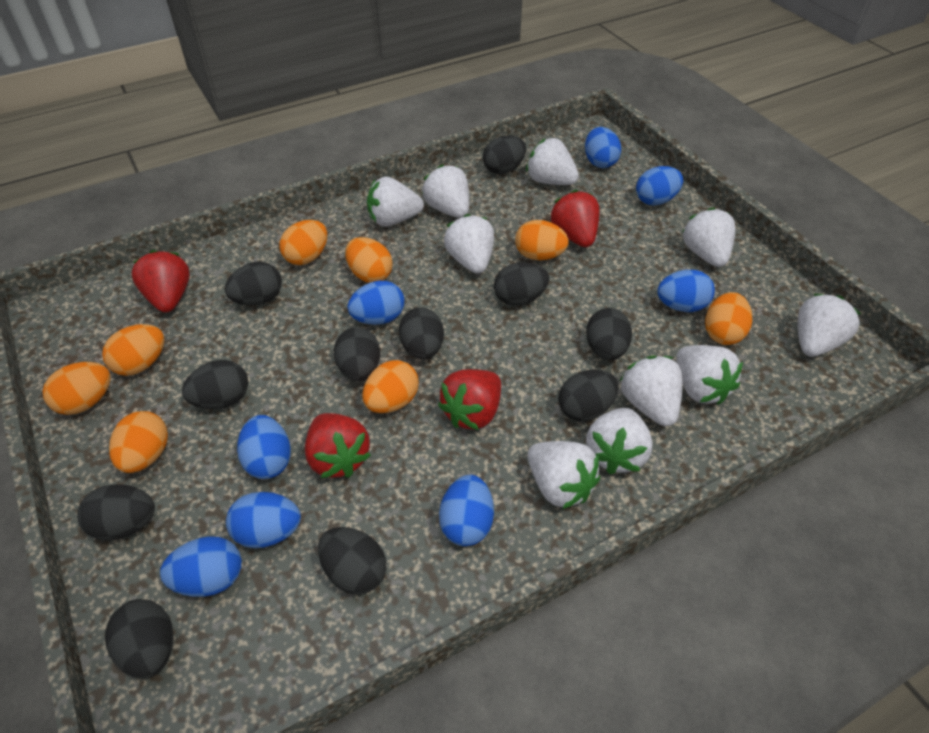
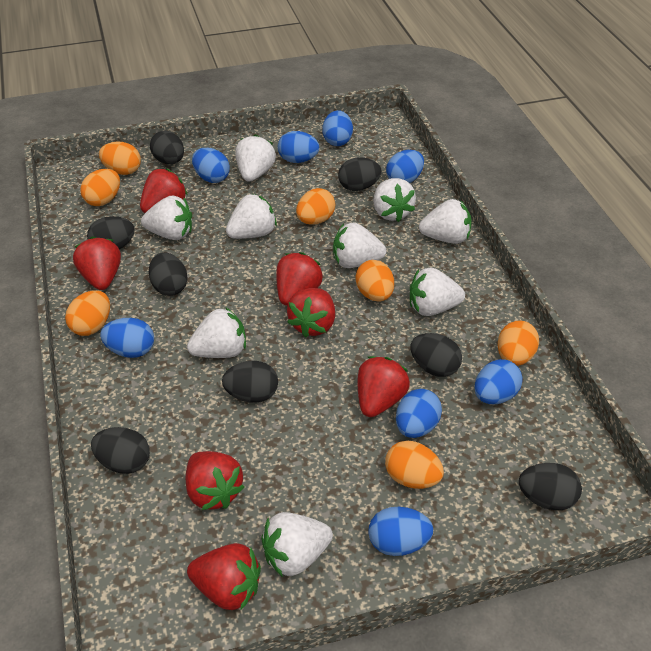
black egg: [77,484,155,541] [105,599,174,679] [182,360,248,409] [225,261,282,305] [318,527,386,594] [334,327,380,381] [399,307,444,359] [483,136,526,174] [494,262,549,306] [558,369,618,421] [586,308,632,360] = 11 -> [87,216,135,249] [91,427,150,474] [149,253,188,296] [150,131,184,164] [222,361,278,403] [338,157,382,191] [411,333,462,377] [519,463,582,510] = 8
orange egg: [43,362,110,415] [102,324,164,376] [109,411,168,473] [279,220,327,265] [345,237,392,283] [362,360,419,413] [515,220,569,260] [705,292,752,345] = 8 -> [65,290,110,336] [80,169,120,206] [99,141,141,175] [296,188,335,225] [355,260,394,302] [385,441,444,489] [498,320,539,366] = 7
red strawberry: [131,250,190,312] [305,413,371,478] [438,369,501,430] [550,190,600,247] = 4 -> [73,236,121,290] [140,168,188,213] [186,451,245,510] [187,543,261,610] [277,252,323,306] [287,288,335,337] [358,356,410,417] = 7
white strawberry: [367,176,424,227] [422,164,469,218] [444,214,494,274] [526,138,579,185] [528,441,600,509] [586,408,653,474] [620,355,683,426] [676,345,743,405] [682,207,735,267] [798,293,861,357] = 10 -> [141,195,192,240] [187,307,246,358] [226,194,277,239] [236,134,276,182] [261,512,333,577] [333,222,386,268] [373,178,416,222] [410,268,465,316] [419,199,472,244] = 9

